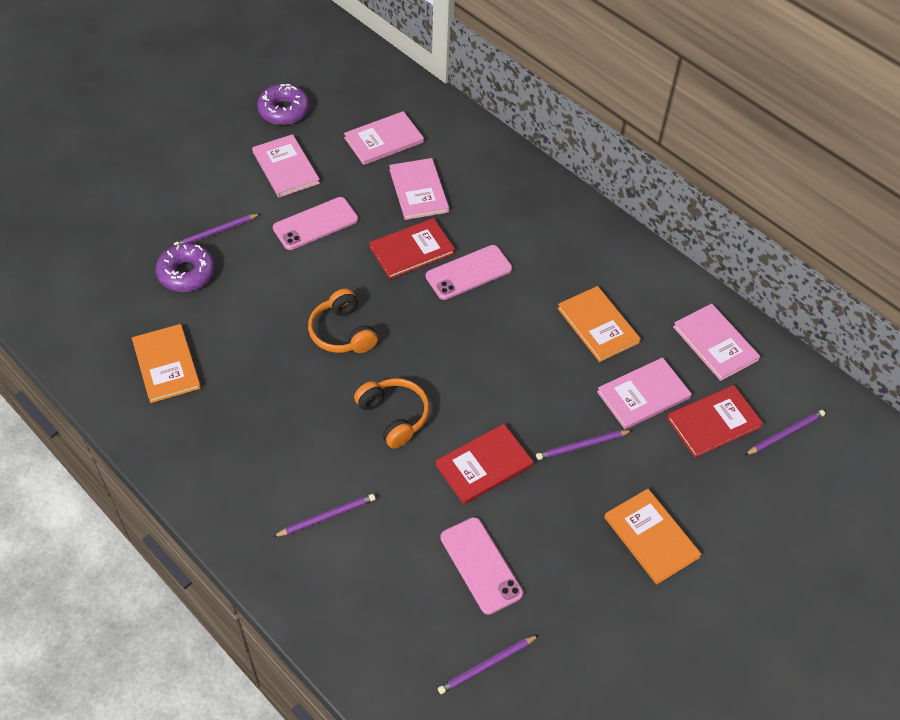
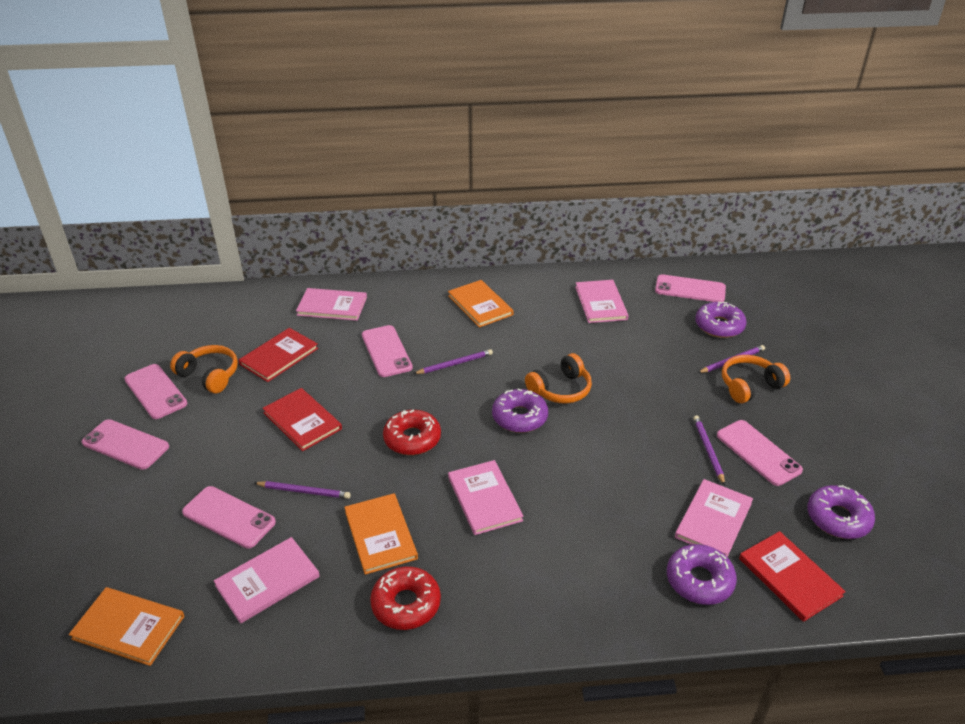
orange headphones: [308,289,378,353] [354,378,430,449] = 2 -> [170,345,238,393] [525,353,592,403] [722,355,790,403] = 3
pink phone: [273,197,358,250] [425,245,512,300] [440,517,523,615] = 3 -> [82,419,169,470] [124,364,187,419] [182,486,276,549] [362,325,413,377] [655,274,726,302] [717,420,803,486] = 6
purple donut: [156,243,215,292] [257,84,310,125] = 2 -> [492,389,548,433] [667,544,737,605] [695,302,747,338] [807,485,875,539] = 4
purple pencil: [174,214,260,245] [273,494,375,537] [438,635,539,694] [536,430,633,460] [745,410,825,455] = 5 -> [255,481,351,499] [413,349,493,374] [693,415,725,485] [698,345,765,373] = 4
red donut: none = 0 -> [370,566,441,630] [383,409,441,455] = 2

